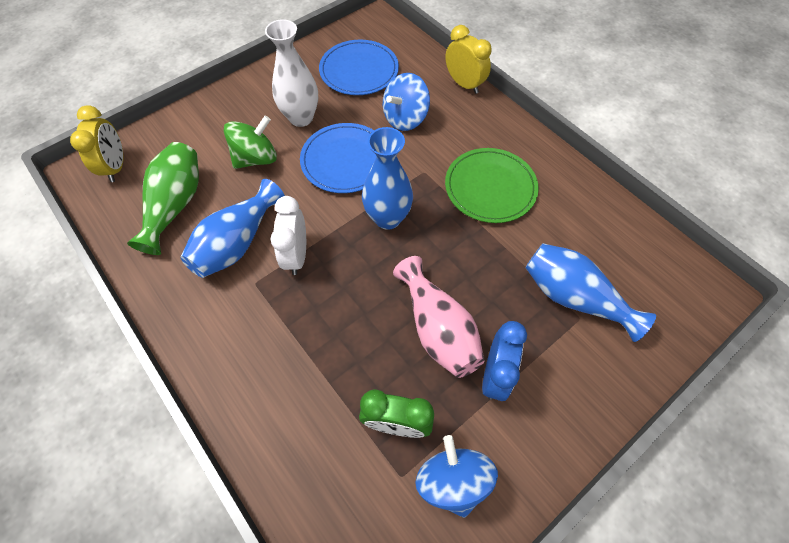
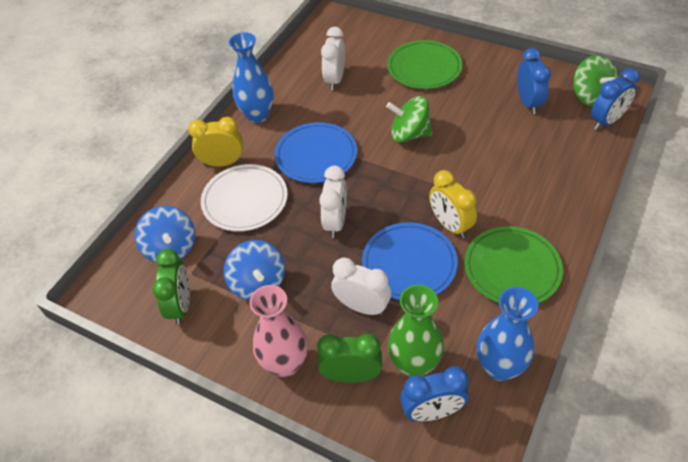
blue clock: [482,321,527,401] = 1 -> [400,366,469,422] [517,48,551,114] [591,68,640,130] = 3
blue vase: [180,179,285,278] [362,127,413,230] [525,243,656,342] = 3 -> [229,32,274,123] [477,287,539,381] = 2
green clock: [359,389,434,438] = 1 -> [152,249,190,325] [317,334,382,383] = 2
green plate: [445,148,539,223] = 1 -> [387,40,462,89] [464,226,563,303] = 2
green spinning top: [223,116,277,169] = 1 -> [386,96,432,143] [573,55,618,107] = 2
white clock: [271,196,306,275] = 1 -> [319,166,347,238] [321,27,345,90] [331,257,391,315] = 3
white plate: none = 0 -> [201,164,288,231] = 1
white vase: [265,19,318,127] = 1 -> none = 0

